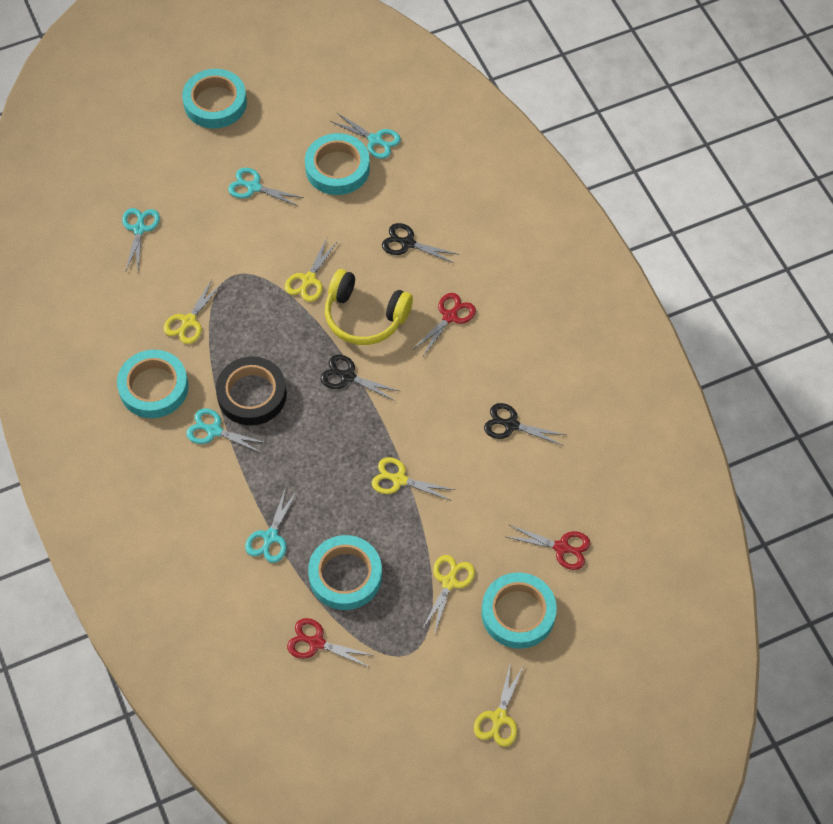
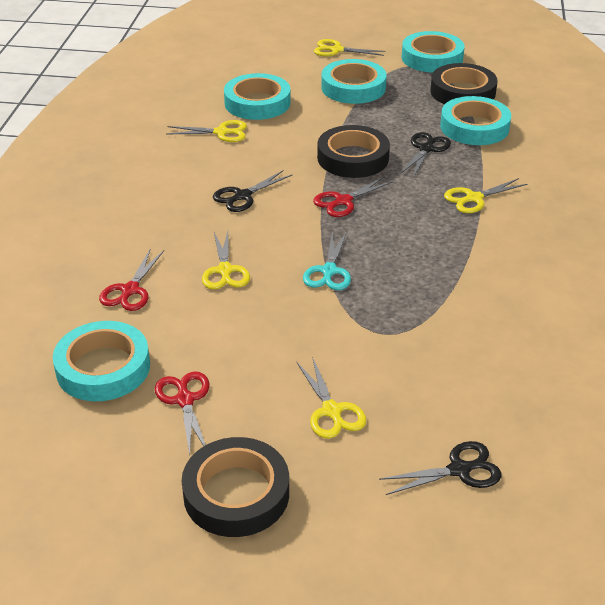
black tape: [216,357,287,425] = 1 -> [182,437,289,537] [317,125,390,178] [430,63,498,104] = 3
turquoise scissors: [122,208,160,270] [186,408,266,454] [228,168,304,206] [245,487,298,563] [330,113,401,159] = 5 -> [303,231,351,290] = 1
yellow headphones: [325,269,413,345] = 1 -> none = 0

